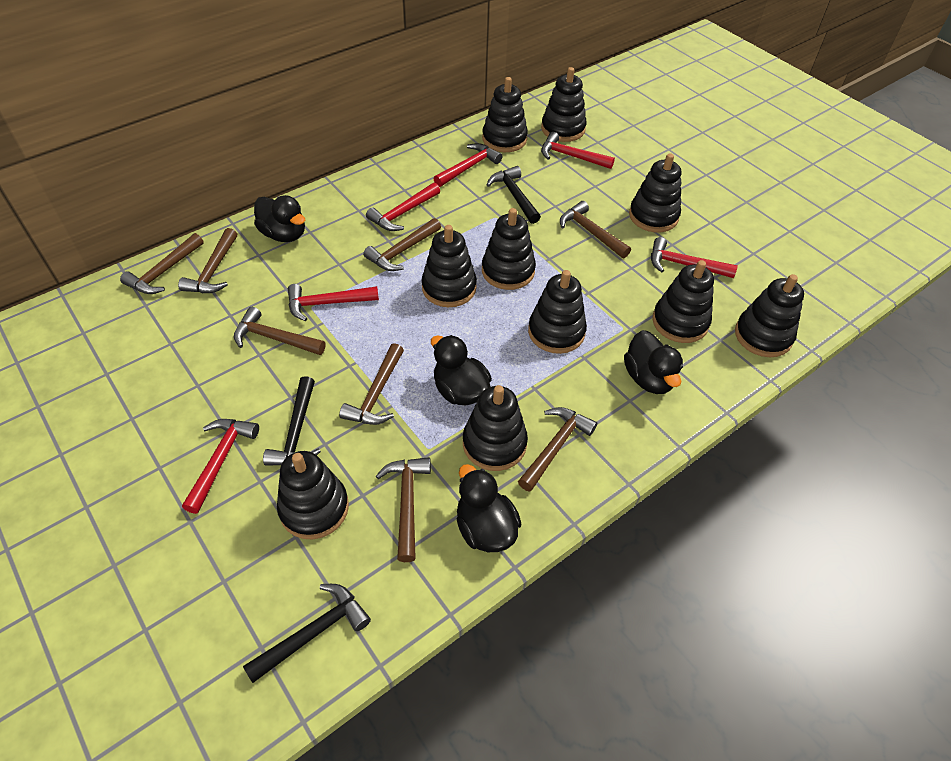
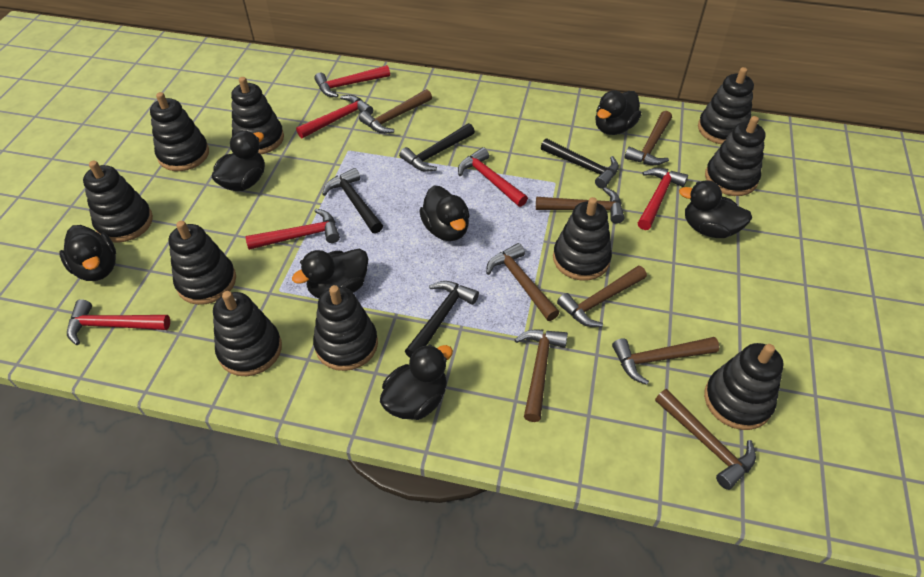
black duck: [254,195,305,242] [431,335,492,405] [457,464,521,552] [624,330,683,394] = 4 -> [60,225,116,281] [212,130,265,191] [292,249,368,298] [380,344,453,420] [419,186,470,241] [595,90,641,135] [679,180,752,238] = 7
black hammer: [243,584,371,683] [263,376,321,466] [487,166,541,224] = 3 -> [322,168,383,234] [399,123,475,172] [405,281,479,358] [541,138,619,189] = 4

